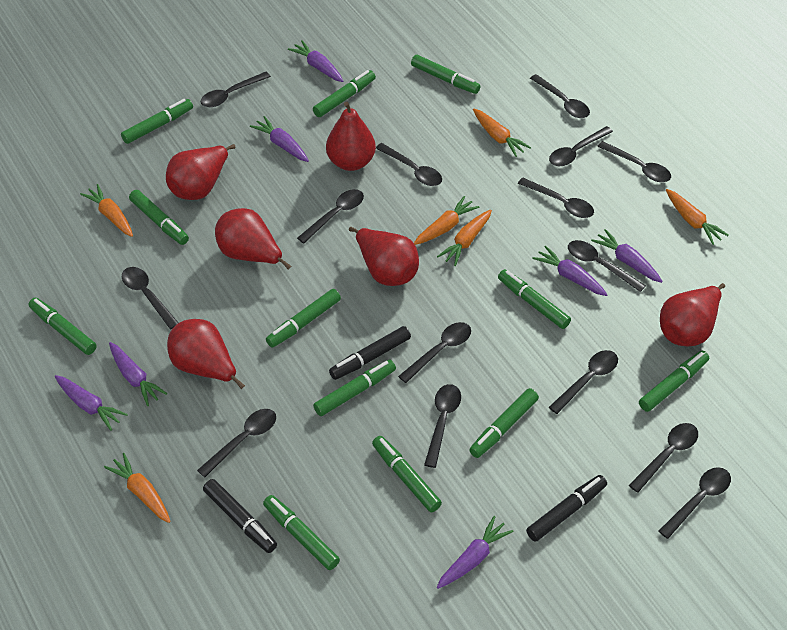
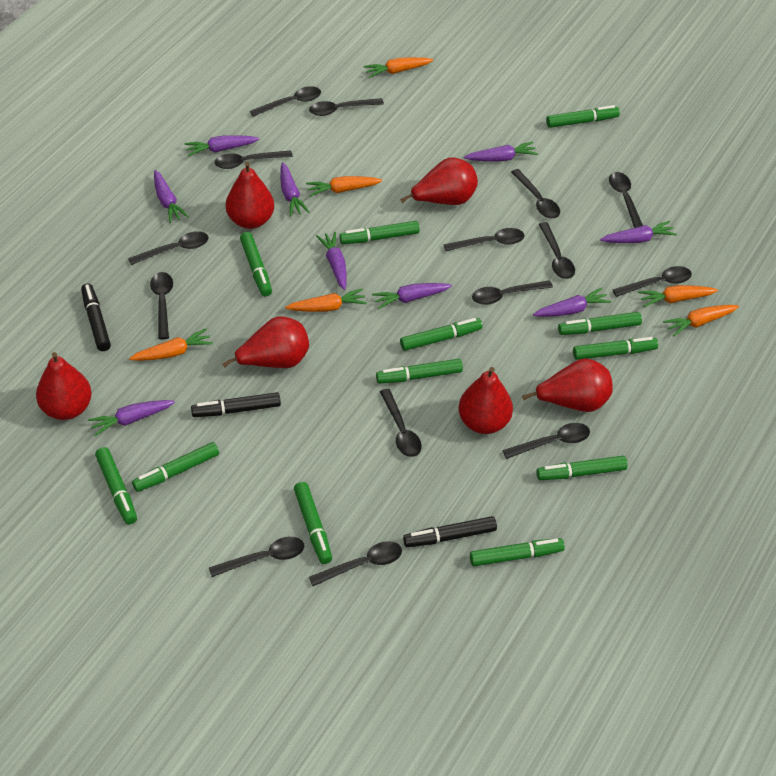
purple carrot: [55,375,128,431] [109,342,167,406] [250,116,309,162] [288,40,344,82] [437,516,514,589] [532,246,608,296] [591,229,663,283] = 7 -> [88,400,175,436] [154,170,189,223] [184,135,259,157] [280,163,309,216] [316,232,347,290] [372,283,452,309] [464,142,538,162] [533,288,611,317] [600,221,677,243] = 9

